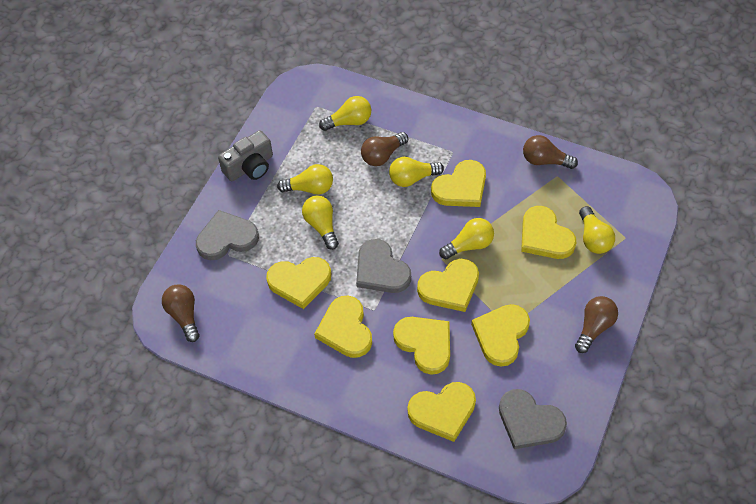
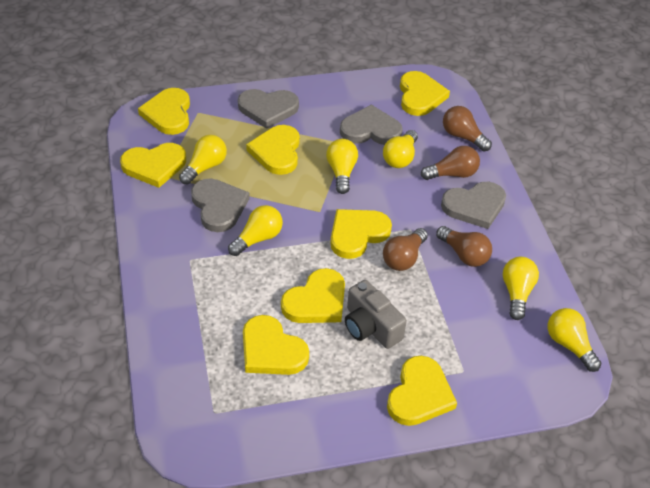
grey heart: [196,210,259,260] [356,239,411,293] [499,389,567,449] = 3 -> [191,178,250,232] [238,89,299,129] [340,105,403,145] [441,182,506,229] = 4

